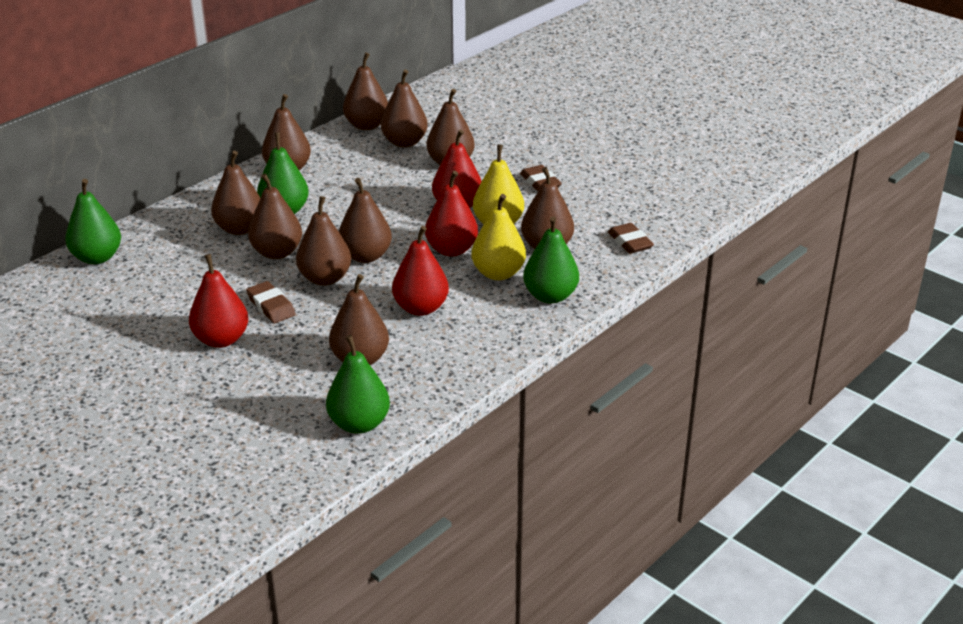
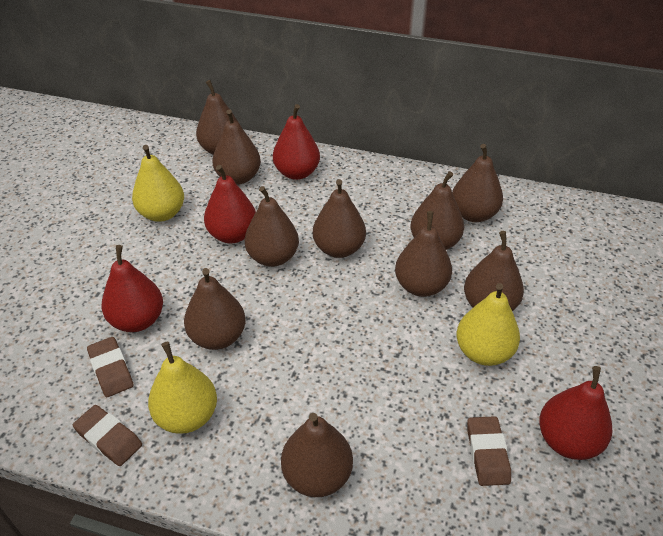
green pear: [65,179,121,264] [257,132,309,214] [326,335,390,434] [523,216,579,304] = 4 -> none = 0
yellow pear: [471,194,526,280] [473,144,524,224] = 2 -> [132,145,184,222] [148,342,217,434] [456,283,520,366] = 3

